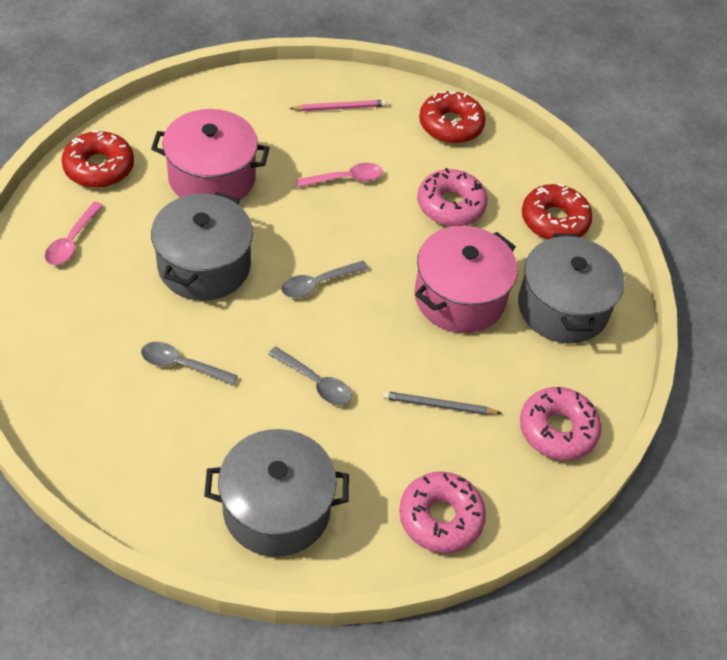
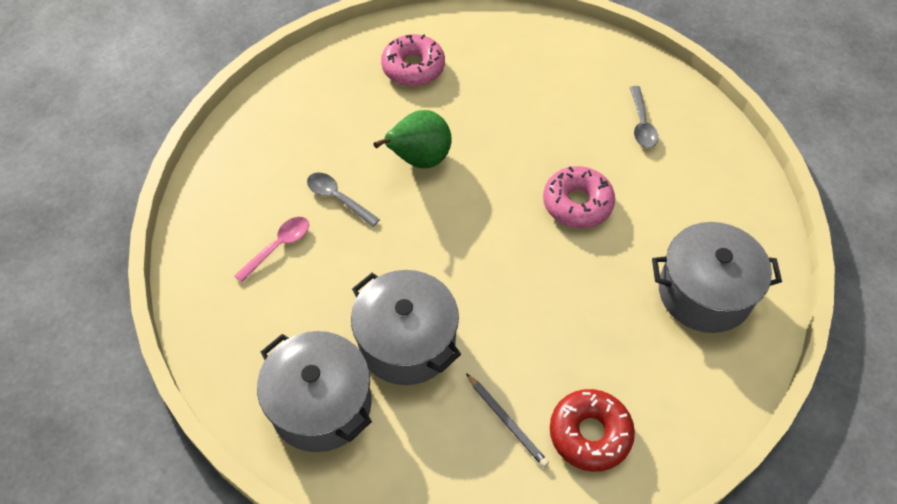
green pear: none = 0 -> [373,110,452,168] = 1
grey spoon: [141,342,238,385] [268,346,352,405] [281,261,368,298] = 3 -> [307,173,380,227] [630,86,658,148] = 2
pink donut: [399,472,486,553] [417,168,488,226] [520,387,602,460] = 3 -> [381,34,445,86] [543,166,615,228] = 2
pink pencil: [289,100,387,111] = 1 -> none = 0
pink pot: [151,109,269,201] [414,226,518,333] = 2 -> none = 0
pink spoon: [45,202,104,265] [296,163,383,187] = 2 -> [234,217,309,283] = 1
red donut: [61,130,134,188] [419,91,486,143] [522,184,592,240] = 3 -> [550,389,635,472] = 1

